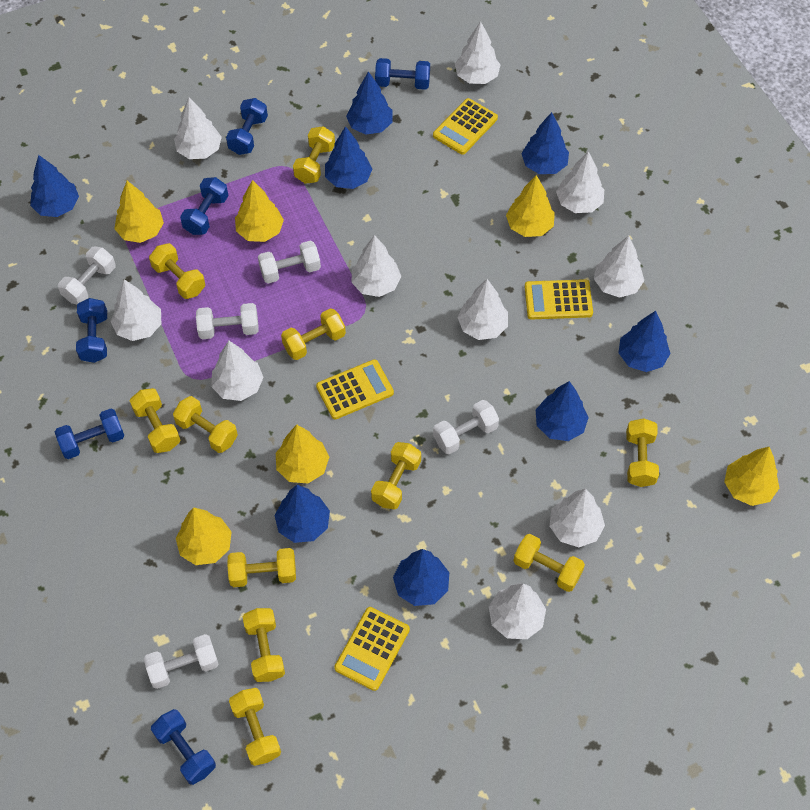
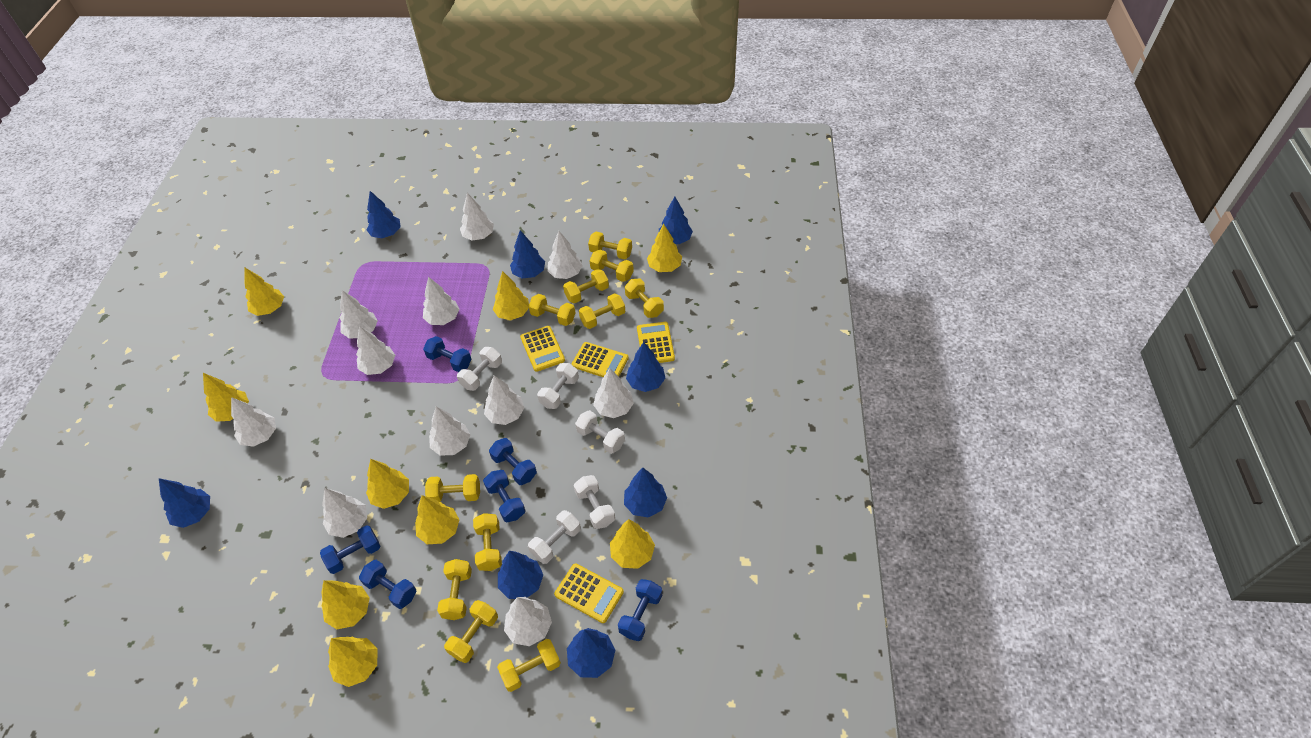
white tree: [111,279,161,341] [174,97,222,159] [211,341,264,401] [351,235,401,297] [455,21,500,84] [457,279,508,340] [489,583,546,639] [549,489,605,547] [556,151,604,213] [594,235,644,297] = 10 -> [231,397,276,447] [322,488,367,538] [340,290,378,339] [356,326,395,375] [423,277,460,325] [429,406,471,456] [460,193,494,241] [484,375,524,425] [504,597,552,646] [547,231,583,279] [593,368,634,418] = 11
yellow tree: [115,181,164,243] [176,507,232,565] [235,180,284,242] [276,425,329,483] [506,175,555,237] [724,447,779,506] = 6 -> [203,373,249,422] [244,267,284,316] [321,580,370,629] [328,637,378,687] [366,459,409,509] [415,495,460,544] [493,271,529,320] [610,519,655,569] [647,224,682,272] = 9

